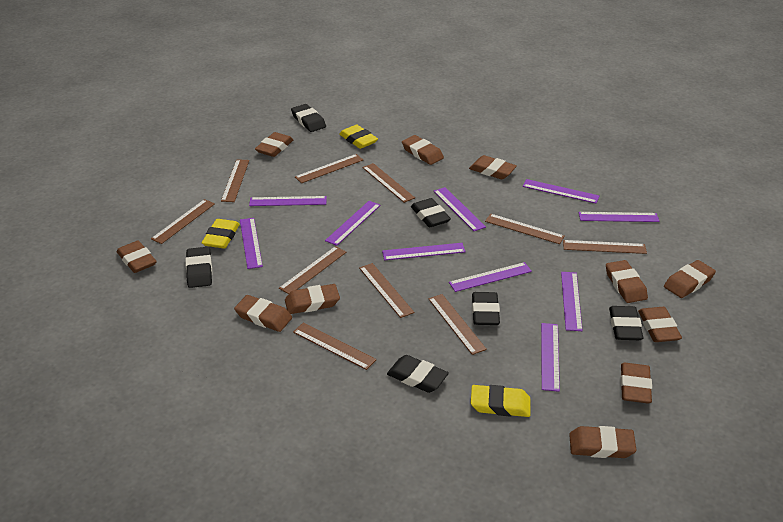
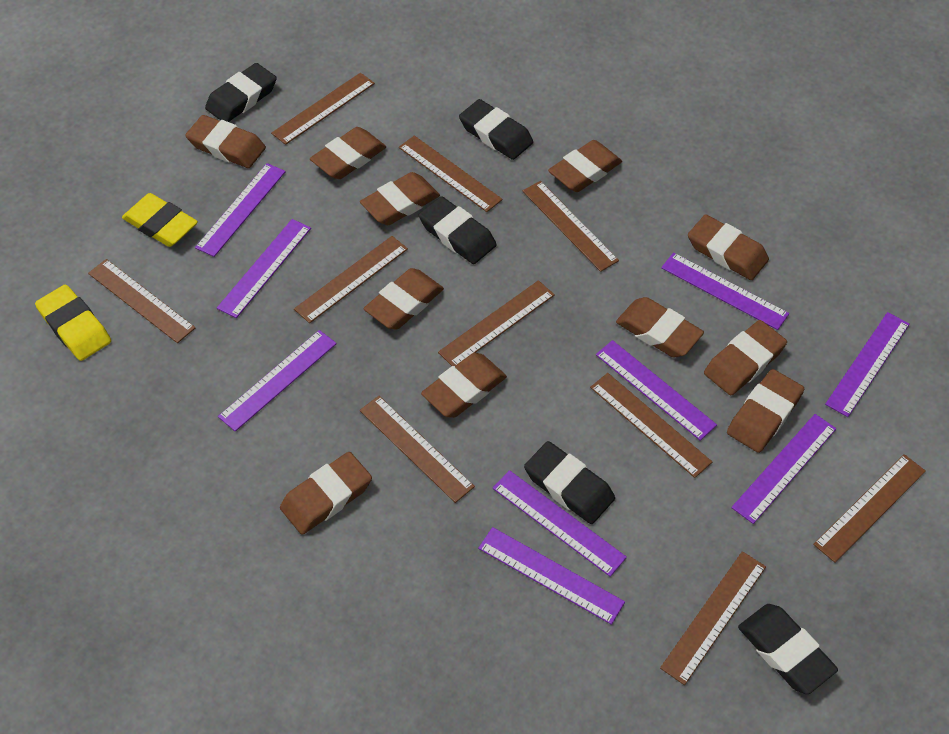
black eraser: [186,247,212,288] [291,104,326,132] [387,355,449,393] [411,198,451,227] [472,292,500,325] [609,306,644,340] = 6 -> [205,63,277,122] [419,196,497,264] [459,99,533,160] [524,441,615,524] [738,604,838,694] = 5
purple ruler: [240,218,263,269] [249,196,327,206] [325,201,381,246] [382,243,466,260] [434,187,486,231] [449,262,532,292] [523,179,599,203] [541,323,560,392] [561,272,583,331] [578,212,659,222] = 10 -> [195,163,286,257] [217,219,311,318] [218,330,337,432] [478,527,625,625] [493,470,627,577] [596,340,717,441] [661,252,789,330] [731,414,836,524] [825,312,910,417] = 9
yellow eraser: [202,219,240,249] [339,125,378,149] [471,385,530,417] = 3 -> [35,285,111,361] [122,193,198,247] = 2

